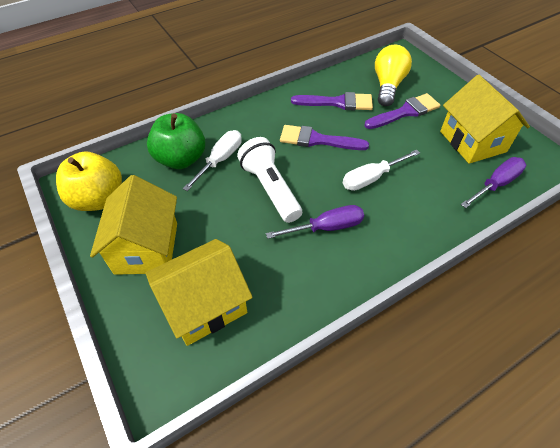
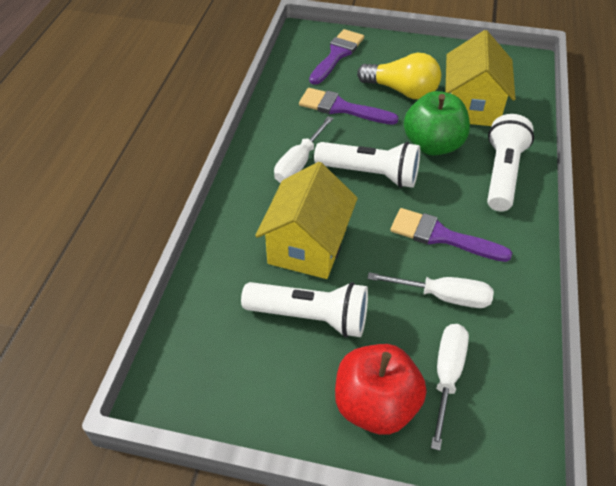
purple screwdriver: [266,205,364,239] [461,157,526,208] = 2 -> none = 0
red apple: none = 0 -> [335,344,426,435] = 1
white flashlight: [237,137,302,223] = 1 -> [241,282,368,337] [314,142,420,188] [487,114,534,211] = 3
white screwdriver: [182,130,242,191] [343,150,420,191] = 2 -> [274,116,334,183] [367,272,494,308] [431,324,469,451] = 3
yellow apple: [56,151,122,211] = 1 -> none = 0
yellow house: [90,175,177,275] [146,239,253,346] [440,75,530,164] = 3 -> [255,162,358,279] [445,30,516,126] = 2

